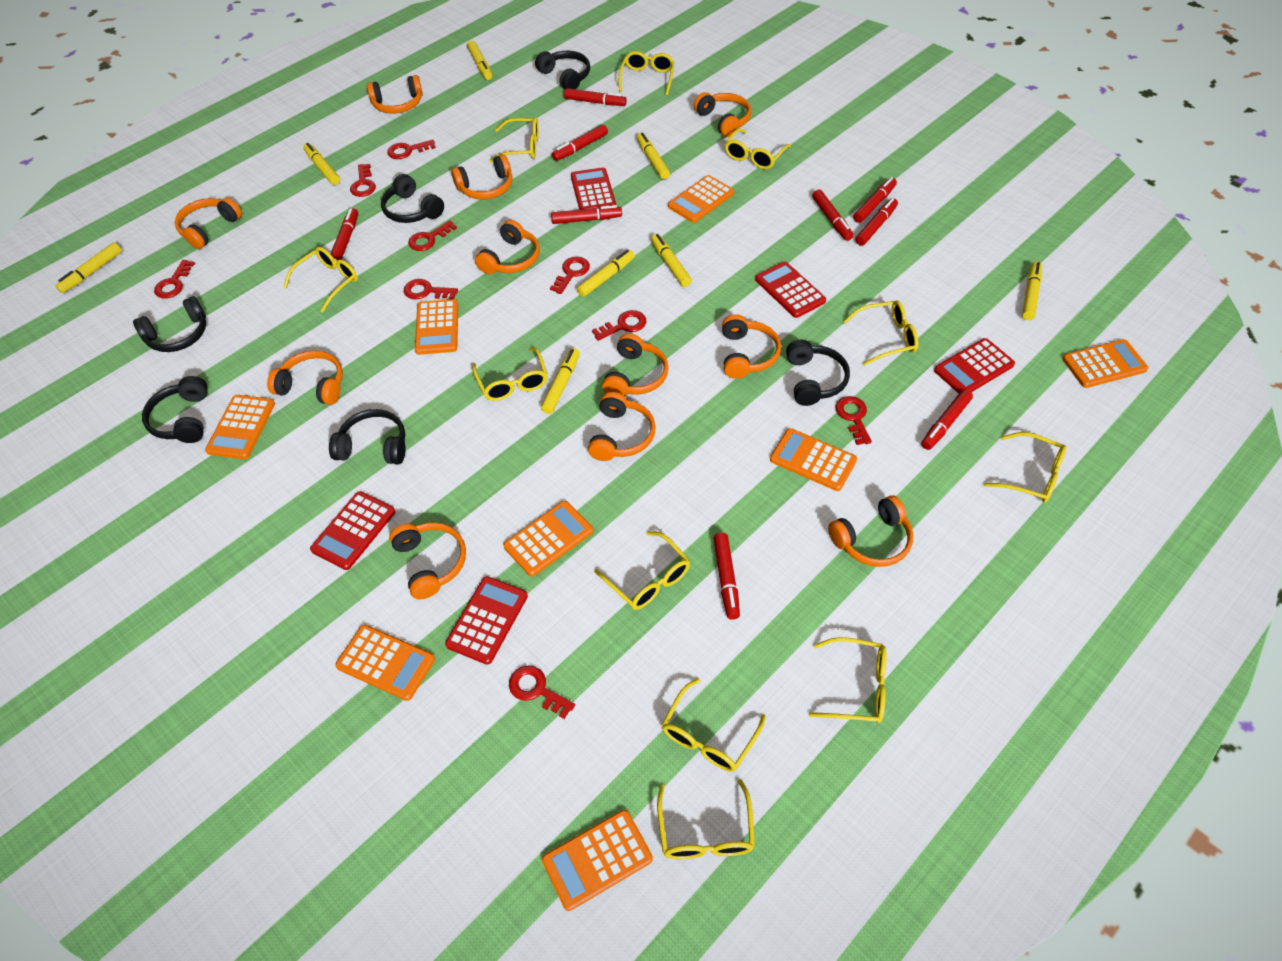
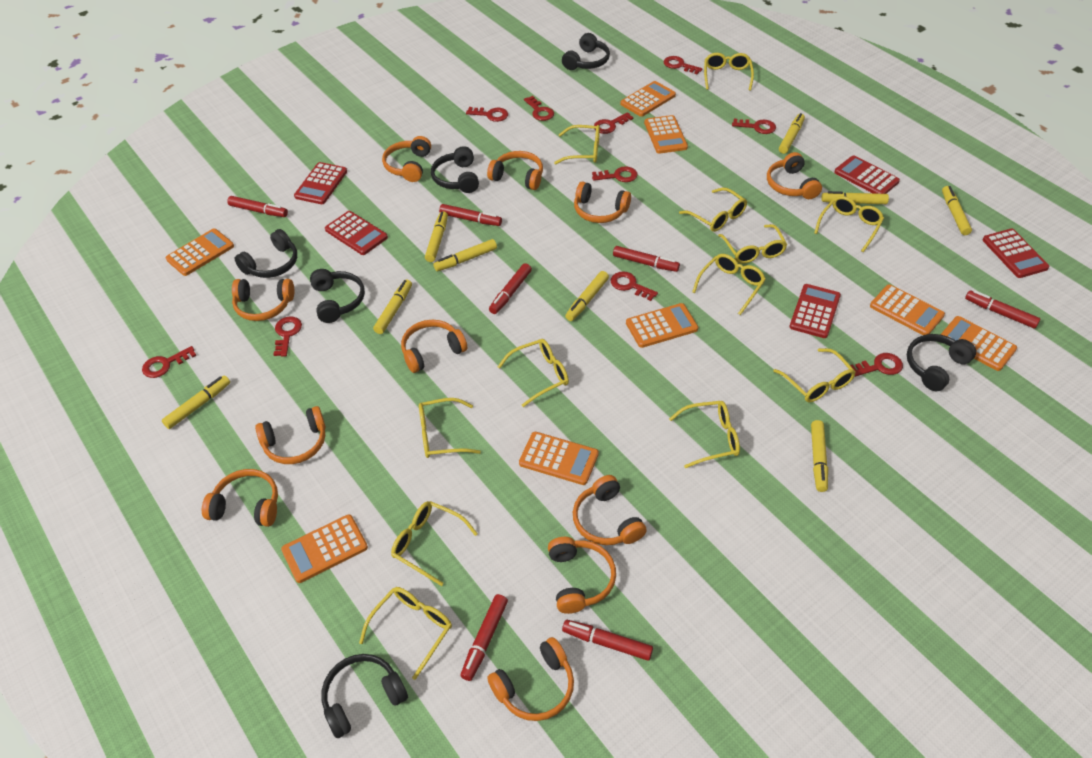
red key: [154,260,195,298] [350,164,376,197] [387,140,436,159] [404,279,458,299] [408,220,457,251] [509,665,575,719] [550,257,590,294] [592,310,646,341] [836,396,872,445] = 9 -> [142,346,197,378] [273,316,302,357] [466,107,508,122] [524,96,554,121] [592,166,638,182] [594,112,634,134] [611,271,658,301] [663,56,702,74] [732,119,776,134] [850,353,903,377] = 10
red marker: [331,208,358,260] [551,205,622,224] [552,125,608,161] [564,88,627,106] [713,533,740,620] [812,189,853,241] [853,177,897,223] [855,198,898,246] [921,389,973,450] = 9 -> [227,196,288,217] [439,204,502,226] [460,594,508,681] [489,263,532,314] [562,620,653,661] [613,246,680,272] [965,290,1040,329] = 7
yellow glasses: [283,247,358,312] [472,347,548,401] [489,117,539,163] [594,531,690,610] [618,51,675,96] [657,779,755,859] [662,678,766,772] [724,128,791,169] [809,637,887,723] [843,300,918,366] [984,432,1067,503] = 11 -> [359,587,452,680] [391,501,478,586] [419,398,481,458] [498,339,569,407] [554,125,600,164] [669,401,740,468] [679,187,747,232] [692,254,766,315] [704,53,754,91] [718,224,787,264] [773,348,856,402] [814,196,884,252] = 12
yellow marker: [55,243,122,293] [303,143,340,185] [467,41,492,80] [541,348,580,414] [577,250,635,297] [637,133,670,179] [651,234,692,287] [1022,262,1042,320] = 8 -> [162,375,230,429] [373,279,412,334] [425,211,448,262] [433,239,497,271] [565,271,609,321] [779,113,805,154] [811,420,828,492] [821,191,889,204] [942,186,972,235] = 9

